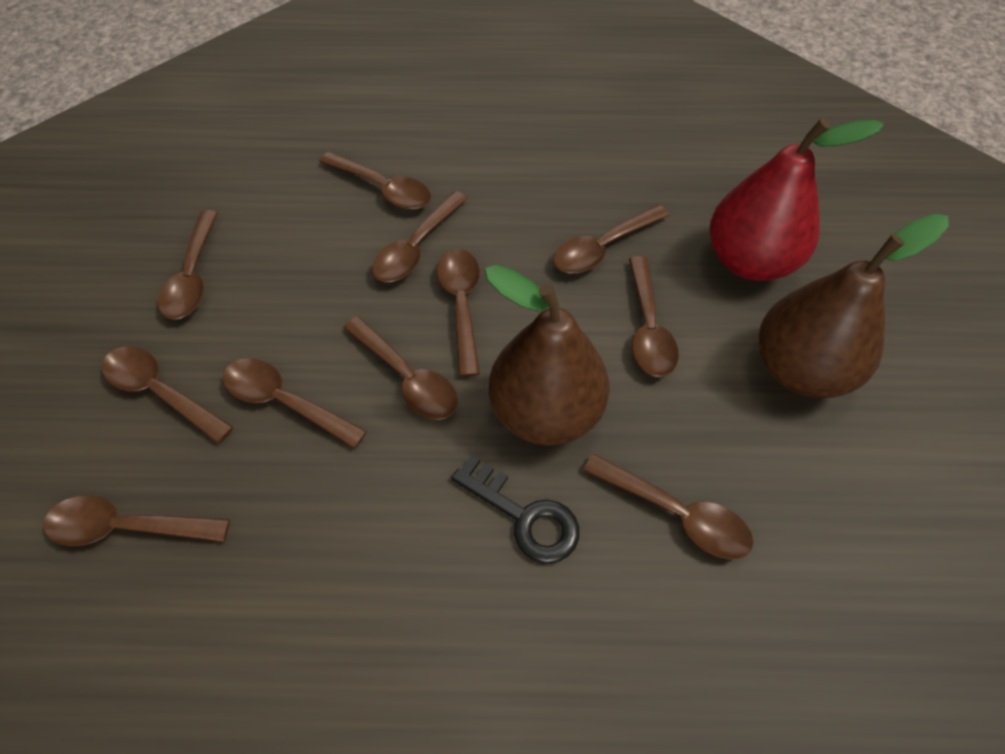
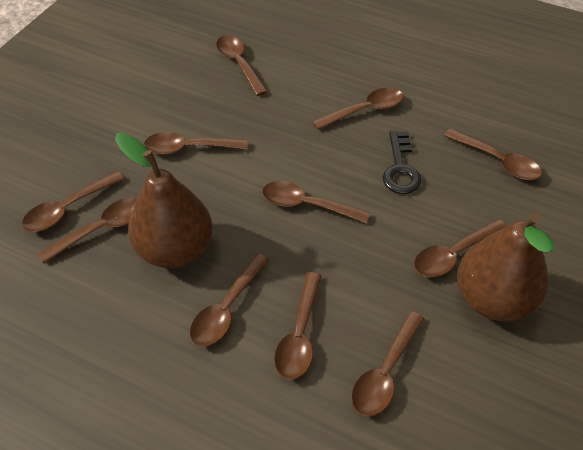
red pear: [709,118,884,281] = 1 -> none = 0

